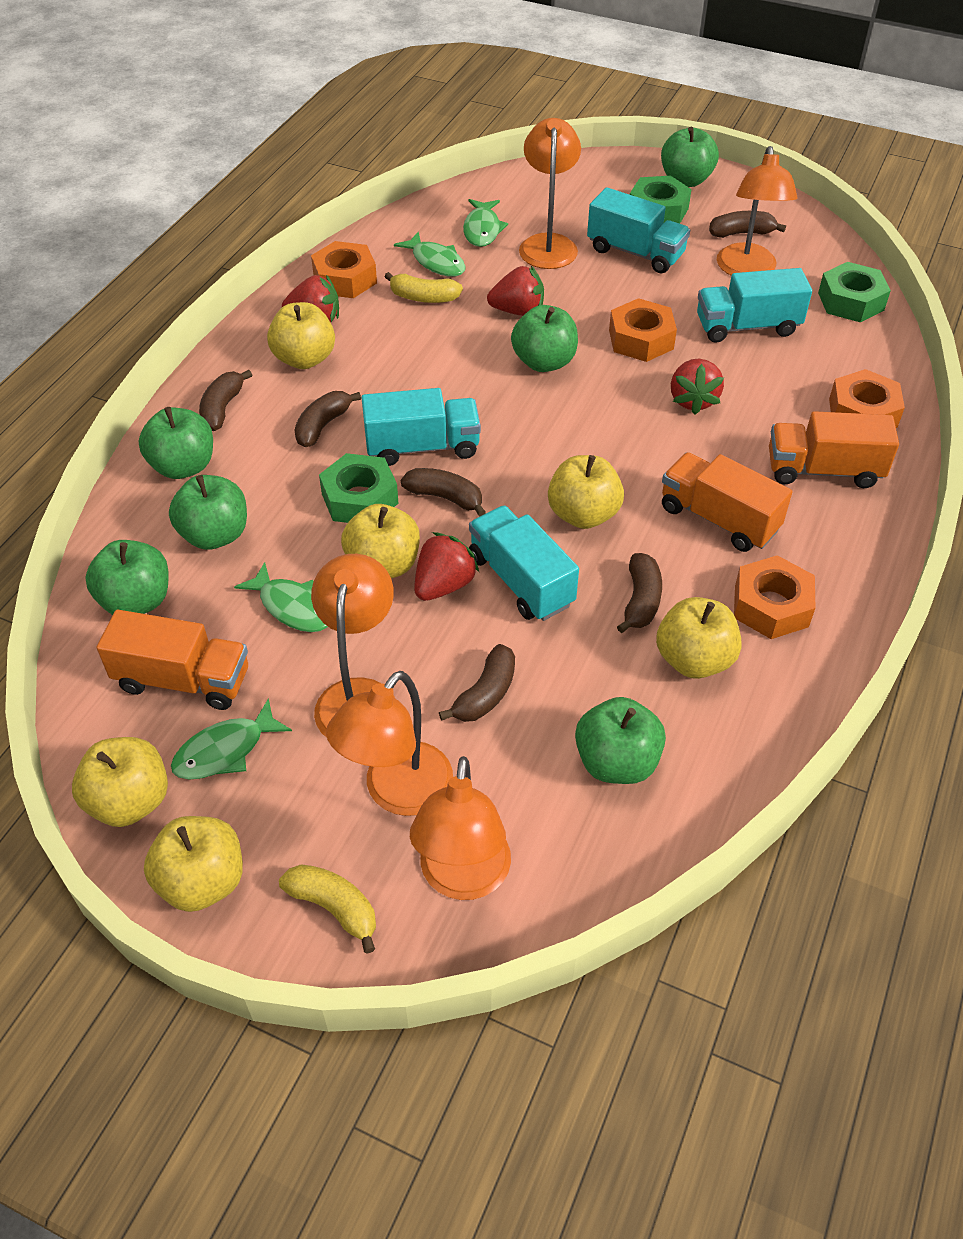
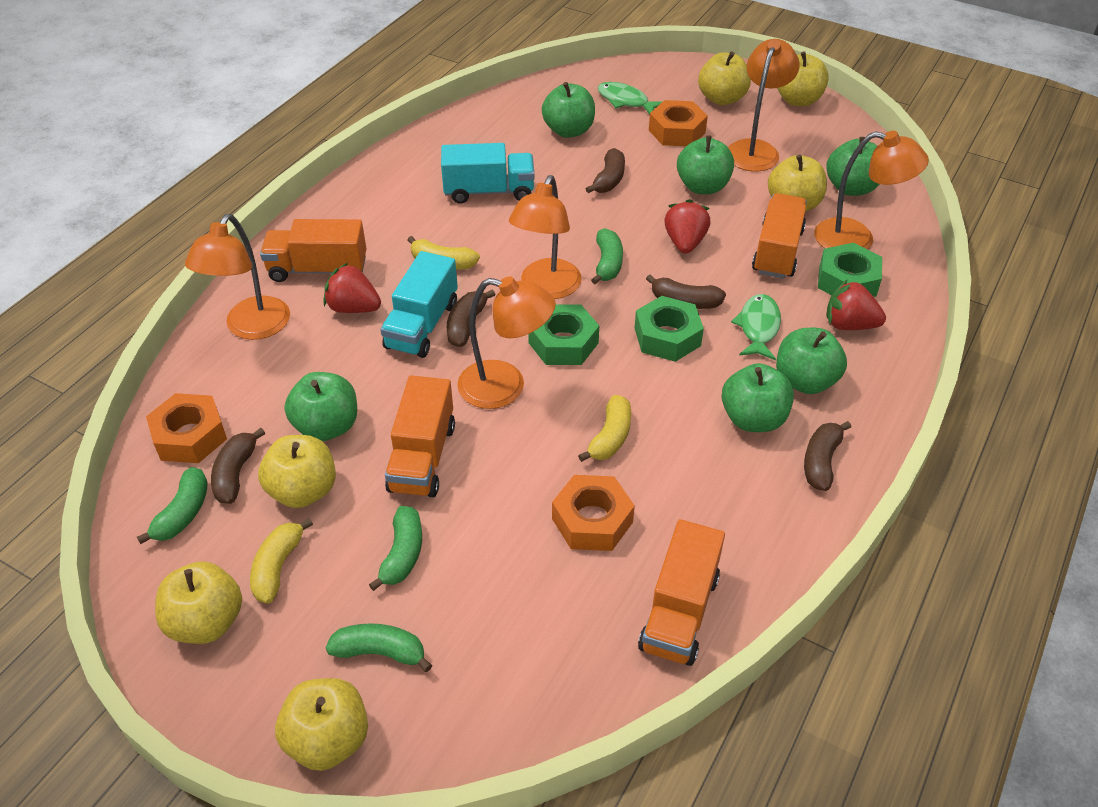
brown banana: [199,370,252,431] [294,391,361,447] [401,468,486,516] [439,644,515,722] [617,553,662,633] [709,211,786,238] = 6 -> [211,428,265,504] [447,289,495,347] [586,148,625,193] [646,274,726,309] [804,421,851,491] = 5
green banana: none = 0 -> [137,467,208,544] [326,623,432,672] [369,506,422,591] [591,228,623,284] = 4
green fish: [171,698,292,779] [234,562,328,632] [394,232,466,277] [463,199,508,247] = 4 -> [598,82,663,115] [731,294,781,360] = 2
orange nut: [311,241,377,298] [609,298,677,362] [734,555,815,639] [829,369,905,428] = 4 -> [146,393,227,463] [552,475,635,551] [649,100,708,146] = 3
orange truck: [97,610,248,710] [662,452,792,552] [769,411,899,488] = 3 -> [260,219,367,282] [385,375,455,497] [638,519,725,666] [752,193,807,279] = 4
red strawberry: [282,275,339,323] [414,532,479,601] [487,266,544,316] [671,359,724,414] = 4 -> [323,263,381,313] [664,199,710,254] [826,279,886,330] = 3
turquoise truck: [361,388,481,466] [469,505,579,621] [587,187,690,274] [697,268,812,343] = 4 -> [380,251,458,358] [441,143,535,204] = 2
yellow banana: [279,864,376,954] [384,272,463,303] = 2 -> [250,518,313,603] [408,236,480,270] [578,395,631,462] = 3

